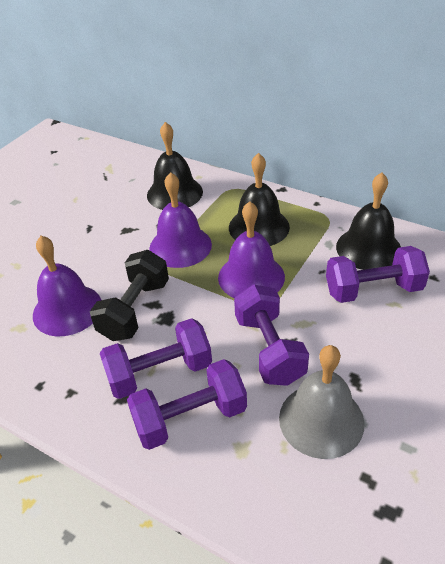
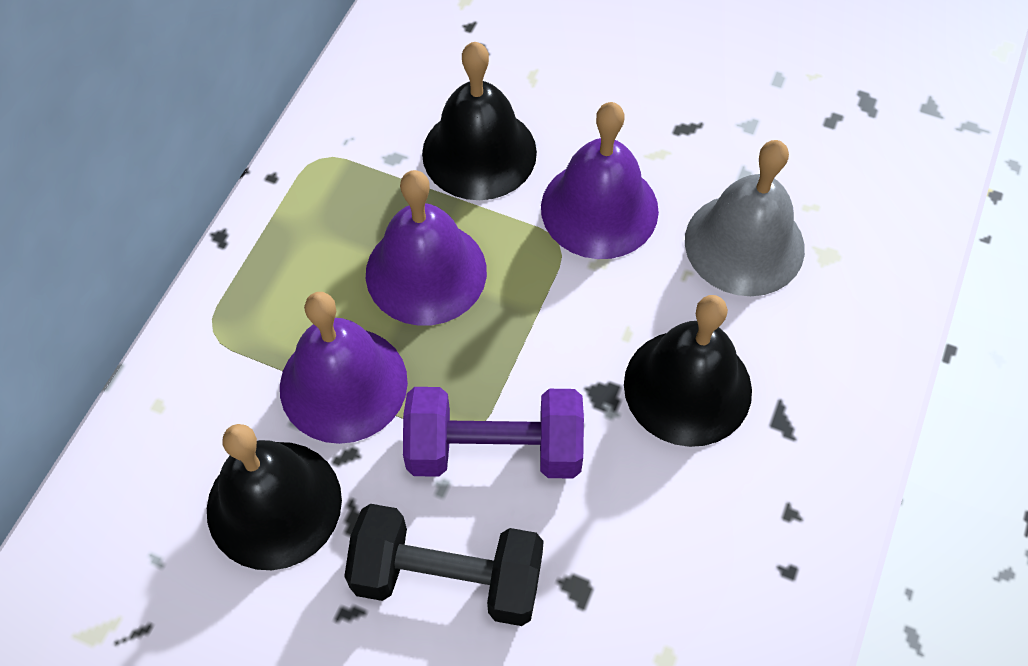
purple dumbbell: [100,318,212,399] [127,359,247,450] [234,284,309,386] [326,246,430,303] = 4 -> [403,387,584,479] = 1

